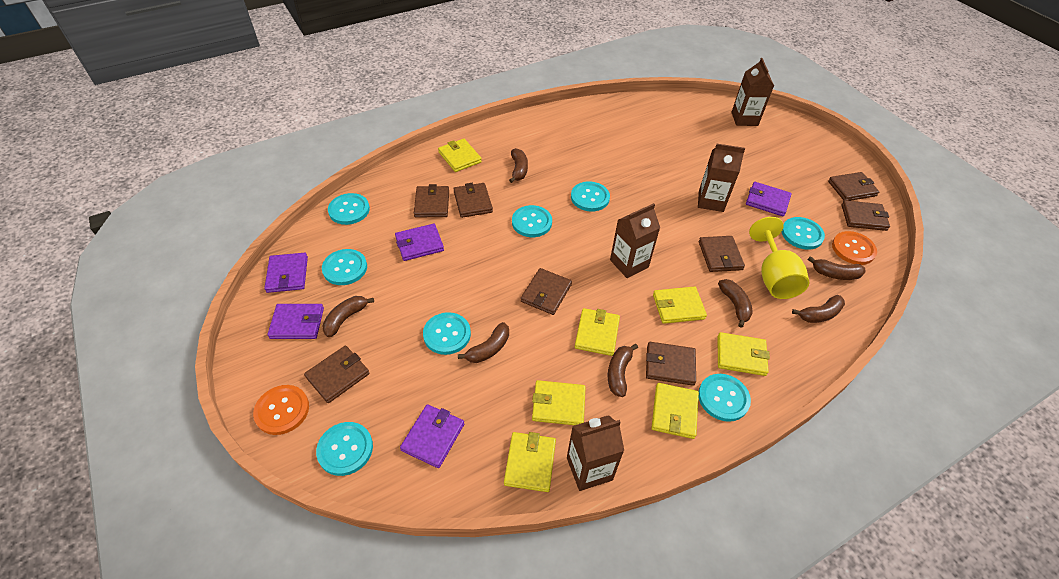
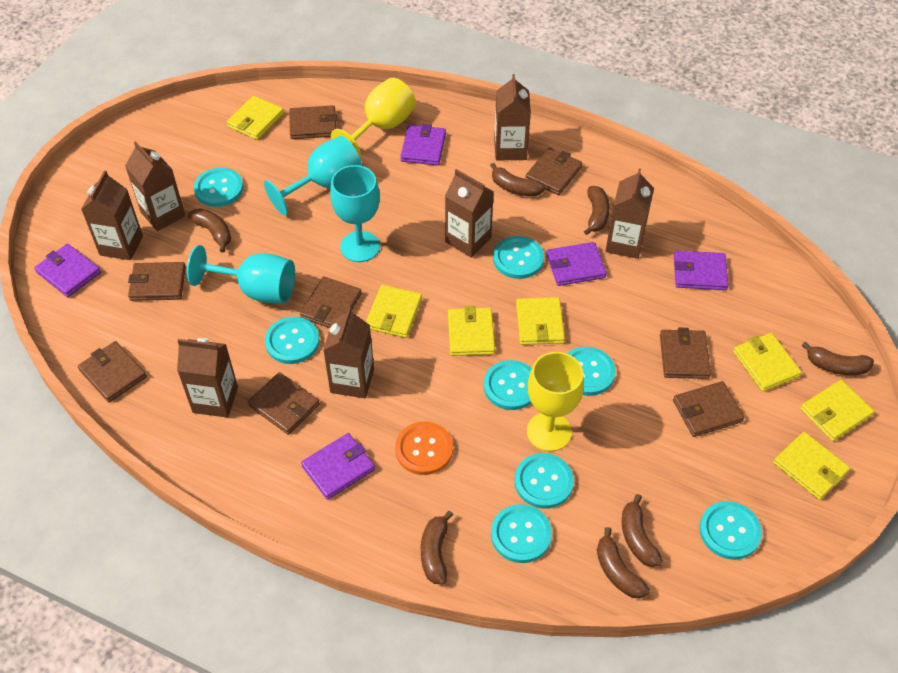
brown carton: [567,415,624,491] [610,203,660,278] [698,144,745,212] [731,58,774,126] = 4 -> [81,170,143,260] [125,141,186,231] [177,338,238,418] [323,307,374,398] [445,169,494,258] [494,74,531,160] [605,168,654,259] = 7
orange button: [253,385,309,435] [832,231,877,265] = 2 -> [395,422,453,475] = 1
turquoise goblet: none = 0 -> [187,245,295,303] [264,136,362,215] [330,165,380,262] = 3
yellow goblet: [749,217,809,299] = 1 -> [331,78,416,157] [527,352,584,451] = 2

